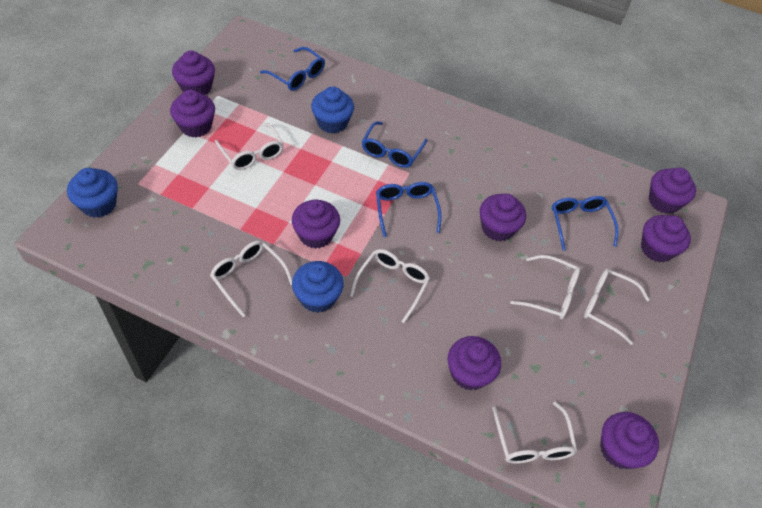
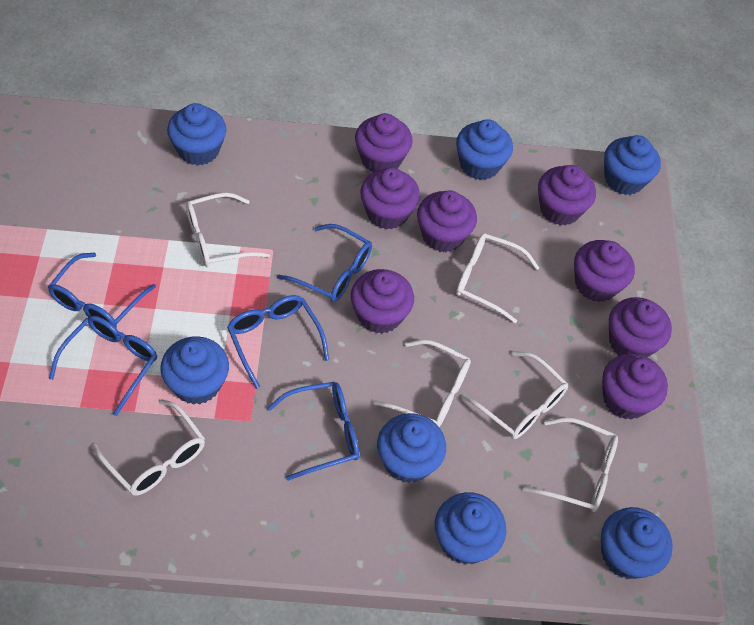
blue cupcake: [67,168,118,218] [292,261,344,313] [311,86,354,133] = 3 -> [160,337,229,405] [167,103,226,166] [377,413,446,483] [435,492,507,565] [456,119,513,180] [601,507,673,579] [604,135,661,195] = 7
blue glasses: [260,47,325,91] [362,121,428,168] [376,182,442,237] [552,196,619,251] = 4 -> [48,253,156,328] [49,316,157,416] [227,295,329,389] [267,382,359,481] [277,224,372,302] = 5

